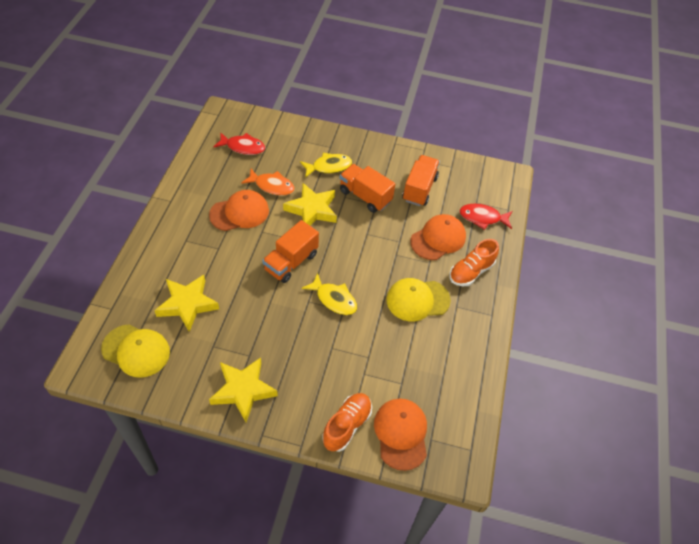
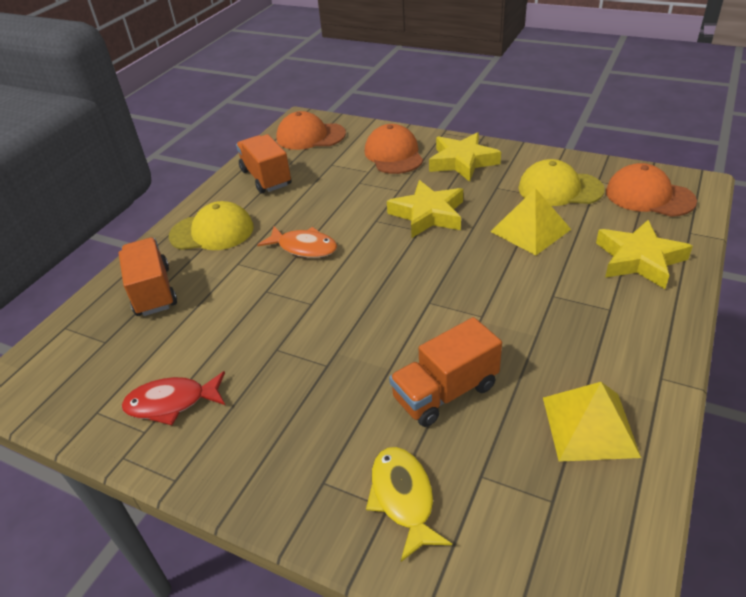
orange shoe: [322,393,372,452] [450,239,499,286] = 2 -> none = 0
red fish: [213,132,265,155] [459,204,512,230] = 2 -> [122,371,225,425] = 1
yellow fish: [300,153,352,178] [302,273,357,315] = 2 -> [366,447,452,562] = 1
yellow pyramid: none = 0 -> [490,188,571,255] [543,382,641,462] = 2

